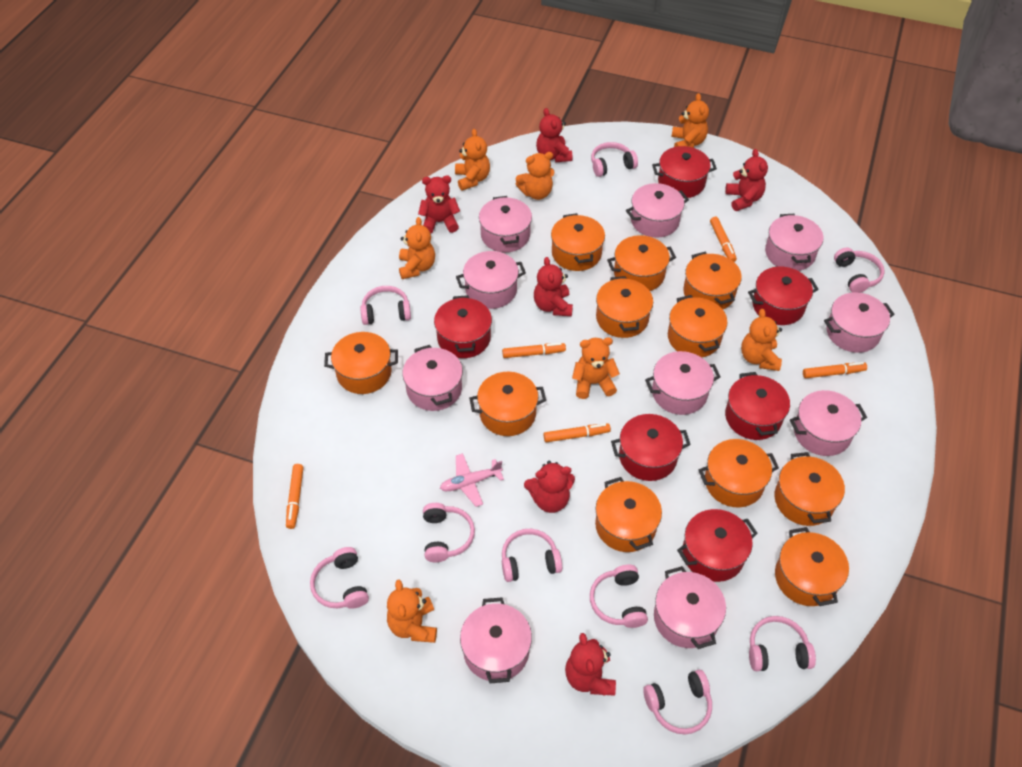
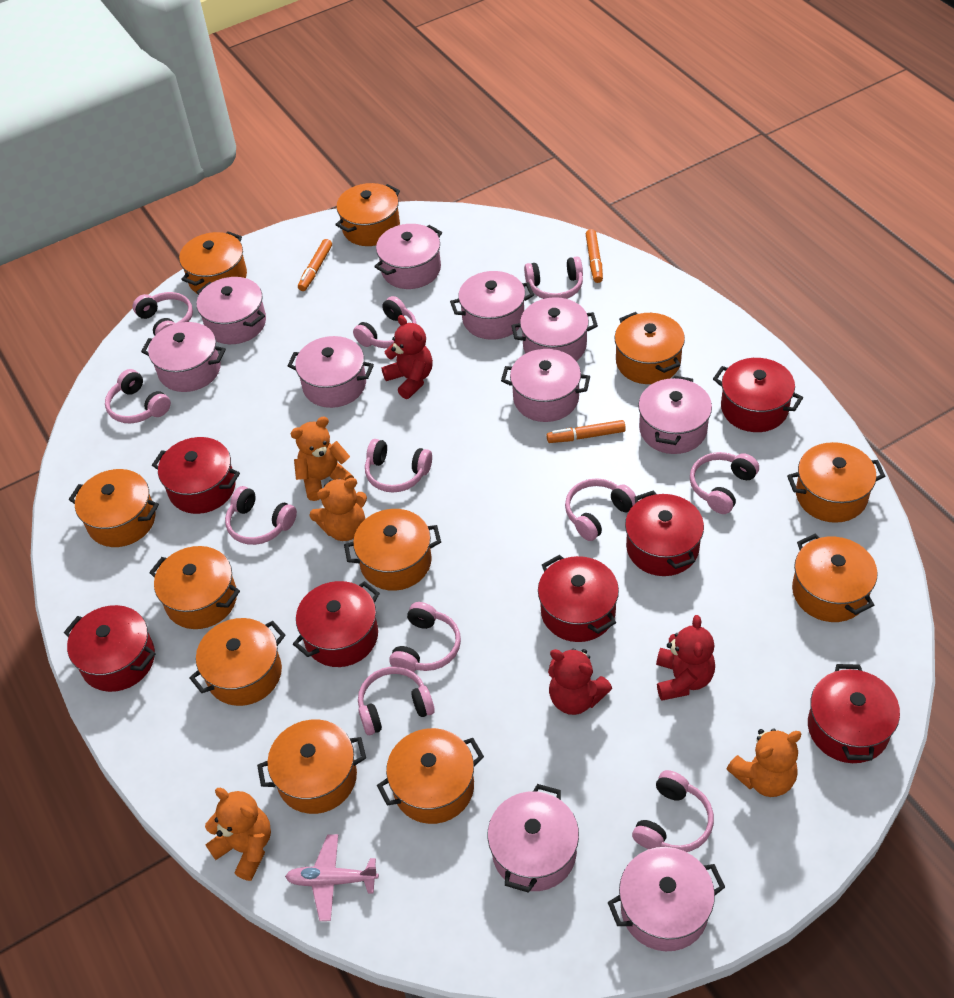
orange marker: [286,464,304,529] [502,343,566,358] [544,423,611,442] [710,217,737,262] [803,362,867,378] = 5 -> [298,239,332,291] [546,420,626,443] [586,229,603,283] = 3
orange teddy bear: [387,580,437,643] [399,217,435,279] [455,129,490,191] [516,152,555,200] [572,337,620,399] [671,93,709,148] [741,309,782,371] = 7 -> [205,788,271,881] [290,417,354,501] [309,478,367,541] [727,728,802,797] = 4
pink headphones: [310,547,369,609] [360,286,411,325] [423,503,475,562] [502,529,562,582] [590,565,648,628] [591,142,638,177] [643,670,712,734] [749,616,816,671] [834,247,884,293] = 9 -> [105,369,171,423] [133,292,193,336] [225,486,297,545] [353,296,417,348] [358,667,435,735] [365,439,432,493] [389,602,461,672] [524,256,583,299] [565,478,636,541] [632,770,714,852] [690,452,759,514] = 11
red pot: [434,295,492,358] [611,414,691,481] [652,146,717,198] [677,509,758,582] [725,372,790,440] [748,266,819,325] = 6 -> [64,605,156,692] [152,437,240,514] [293,581,380,667] [538,555,619,642] [625,490,704,576] [713,358,803,432] [808,664,900,763] = 7
red teddy bear: [418,176,460,234] [524,461,575,513] [534,257,573,316] [536,108,572,162] [565,633,616,696] [725,149,768,211] = 6 -> [382,315,433,399] [548,648,612,715] [656,615,715,701] = 3

